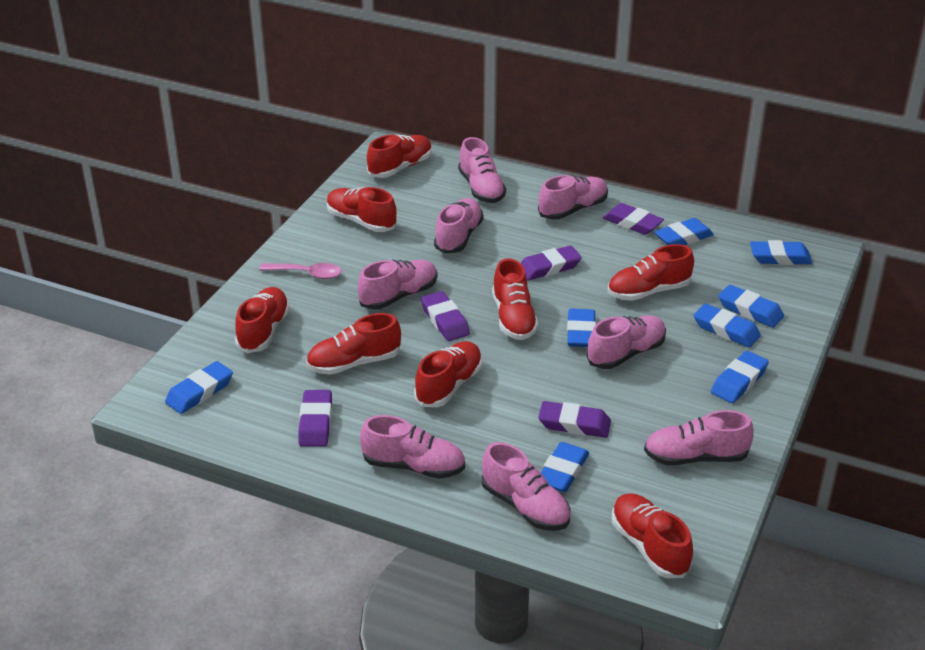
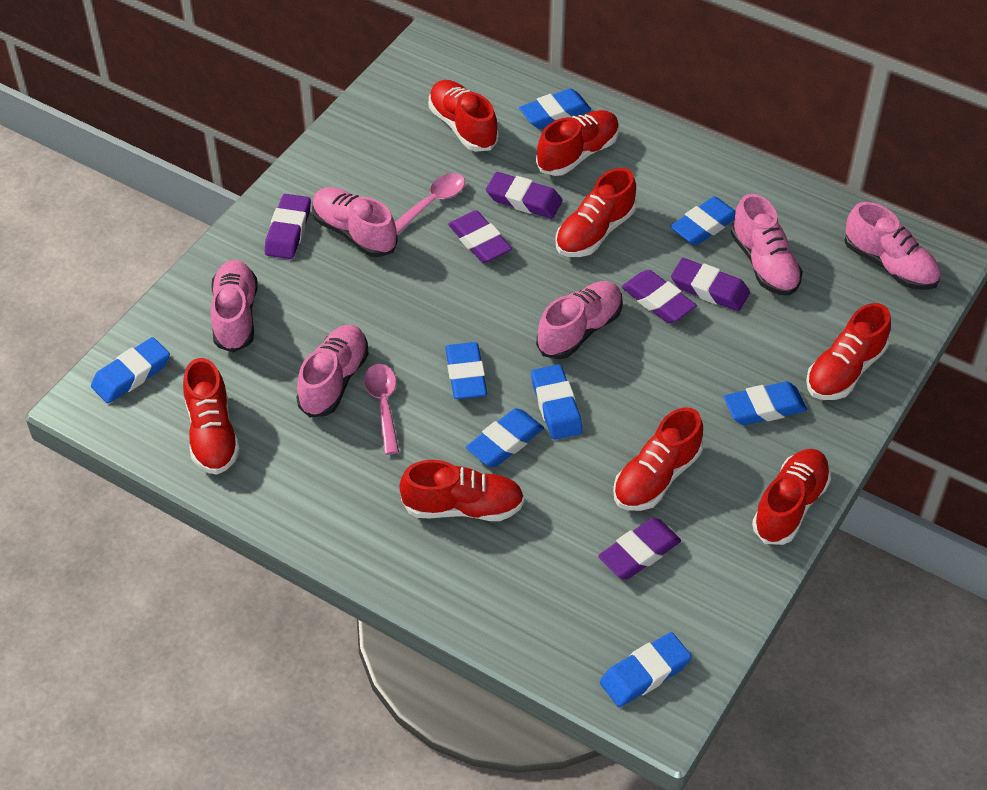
pink shoe: [358,260,437,310] [360,415,465,479] [434,198,483,254] [458,137,506,203] [481,442,570,531] [538,175,608,220] [587,315,666,369] [644,410,754,465] = 8 -> [211,260,258,353] [296,325,369,417] [312,187,398,257] [536,281,623,359] [731,194,803,296] [844,202,940,290] = 6
pink spoon: [259,263,341,279] = 1 -> [364,364,399,455] [395,173,465,234] = 2
purple eraser: [298,390,332,447] [421,291,470,341] [521,245,582,281] [538,401,611,438] [603,203,664,235] = 5 -> [265,194,311,259] [448,210,512,263] [486,172,562,219] [598,518,681,579] [622,270,697,323] [671,258,750,311] = 6

